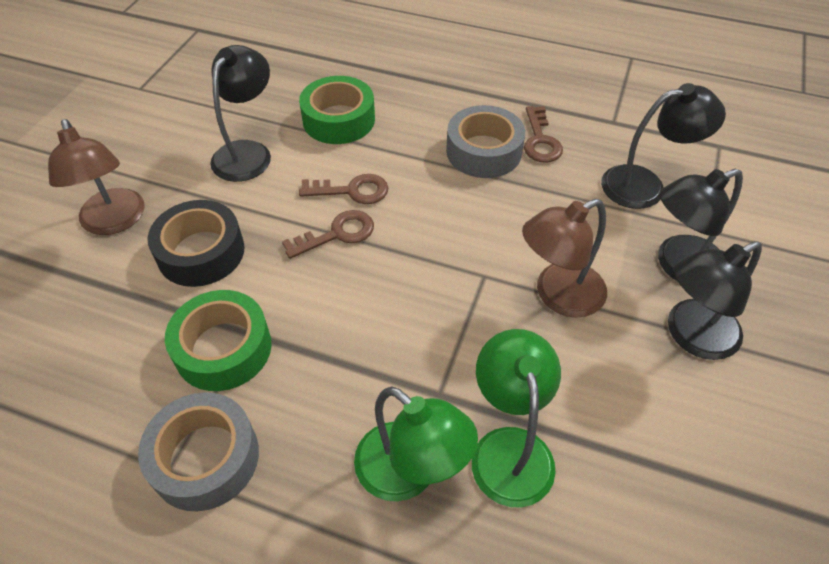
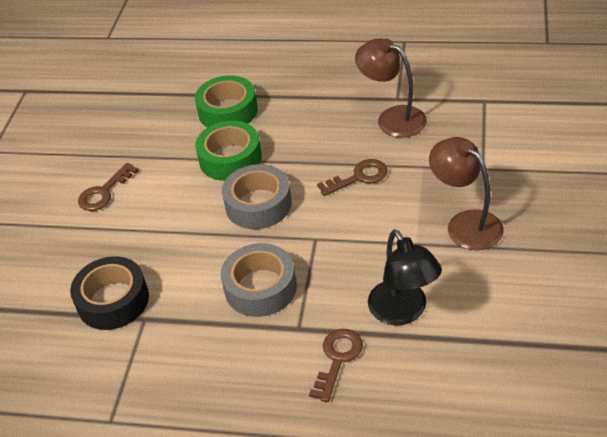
black lamp: [210,45,271,182] [601,83,726,209] [658,169,743,281] [668,241,762,360] = 4 -> [368,229,442,325] = 1
green lamp: [354,386,478,501] [472,329,561,508] = 2 -> none = 0

